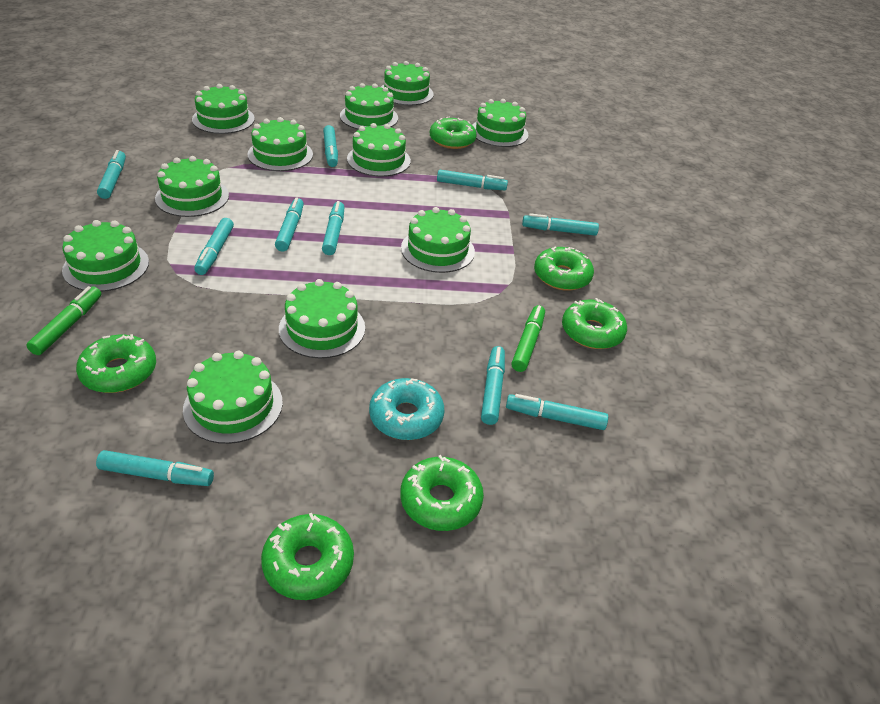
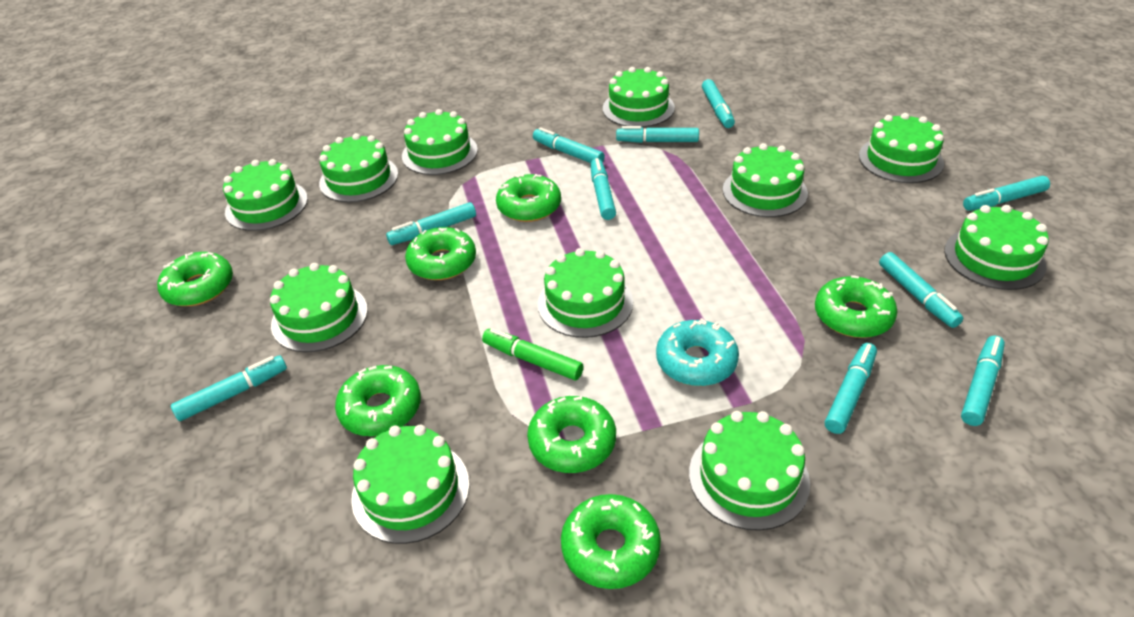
green donut: [76,334,156,393] [261,513,354,600] [400,455,484,531] [430,117,477,149] [534,247,594,291] [562,298,627,349] = 6 -> [157,252,233,306] [335,365,421,436] [405,227,476,280] [496,174,561,222] [527,396,616,473] [561,494,661,589] [815,275,897,338] = 7
green marker: [26,286,101,355] [512,305,545,372] = 2 -> [482,328,583,380] = 1

